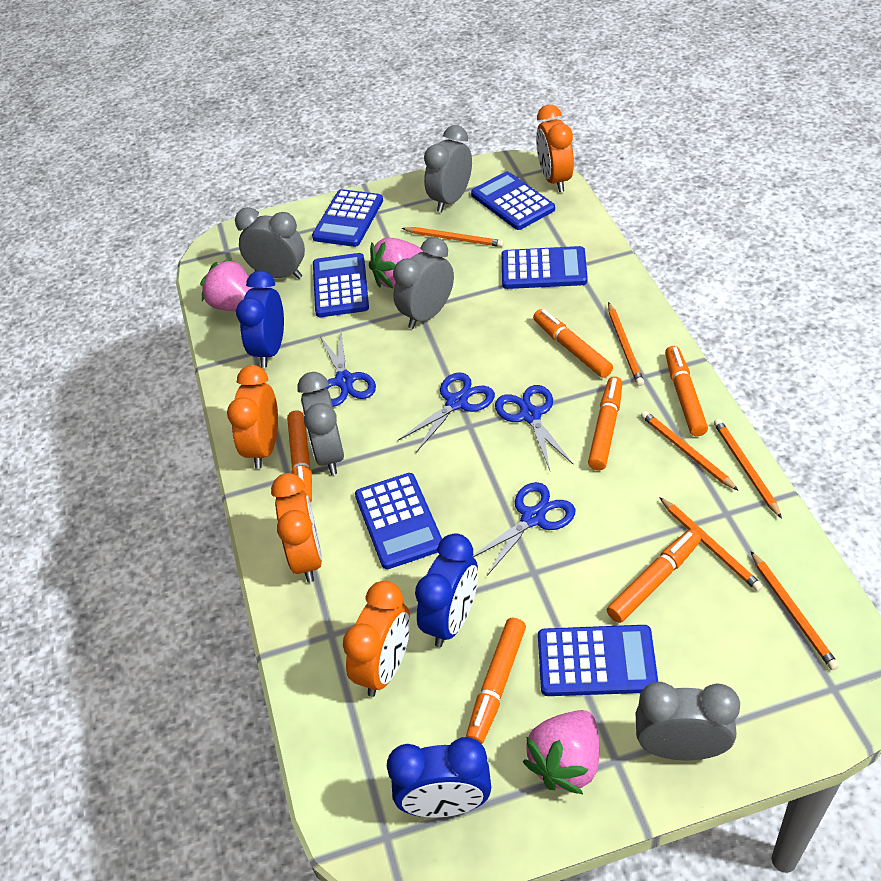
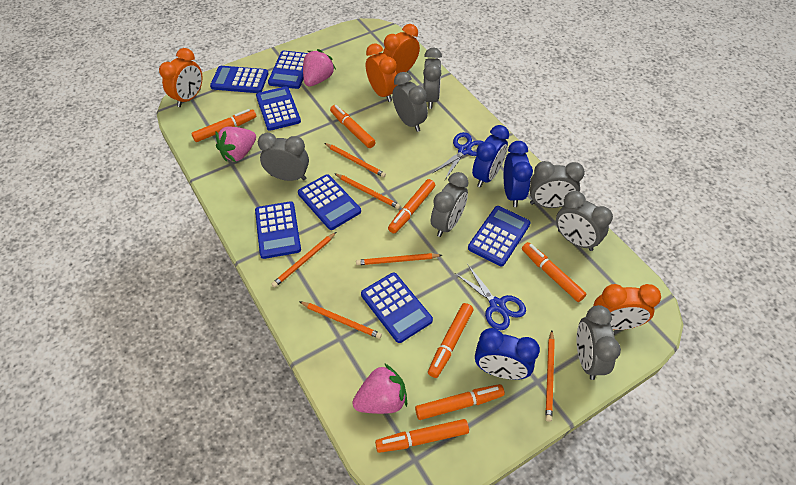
blue calculator: [312,189,383,247] [313,253,369,317] [355,473,442,569] [471,172,555,230] [502,246,588,289] [538,625,658,696] = 6 -> [210,66,269,93] [255,201,301,259] [256,86,301,131] [268,51,307,89] [298,174,361,230] [361,273,433,343] [468,206,531,266] = 7
blue scissors: [320,330,376,407] [398,372,495,453] [473,482,575,576] [495,385,573,470] = 4 -> [433,132,484,180] [455,265,526,330] = 2
grey clock: [235,207,305,279] [297,372,344,475] [393,237,454,329] [424,125,472,212] [636,682,740,760] = 5 -> [258,133,309,181] [392,72,428,132] [423,47,442,109] [431,172,468,237] [530,161,585,208] [556,191,613,251] [577,305,621,380] = 7
orange marker: [287,410,312,503] [466,618,526,744] [533,309,613,378] [588,376,623,470] [607,529,701,623] [665,346,708,436] = 6 -> [192,109,256,142] [330,105,376,148] [375,419,469,453] [388,179,435,234] [415,384,505,420] [428,303,473,378] [522,242,586,302] = 7

